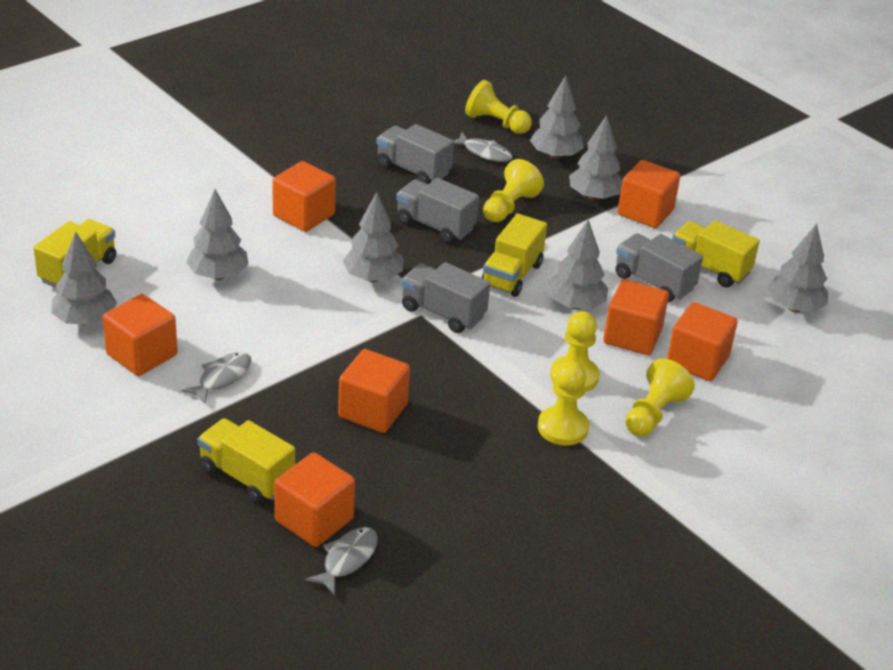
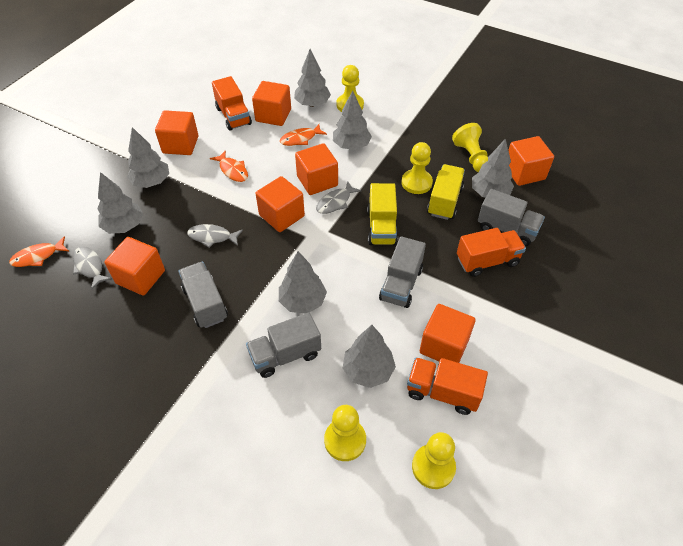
orange fish: none = 0 -> [9,236,69,267] [210,150,248,182] [280,124,327,146] = 3
orange truck: none = 0 -> [212,76,252,131] [407,357,488,415] [457,228,526,277] = 3
yellow truck: [33,219,116,288] [198,418,295,504] [482,214,547,297] [672,220,760,287] = 4 -> [367,183,398,245] [427,164,465,220] = 2

